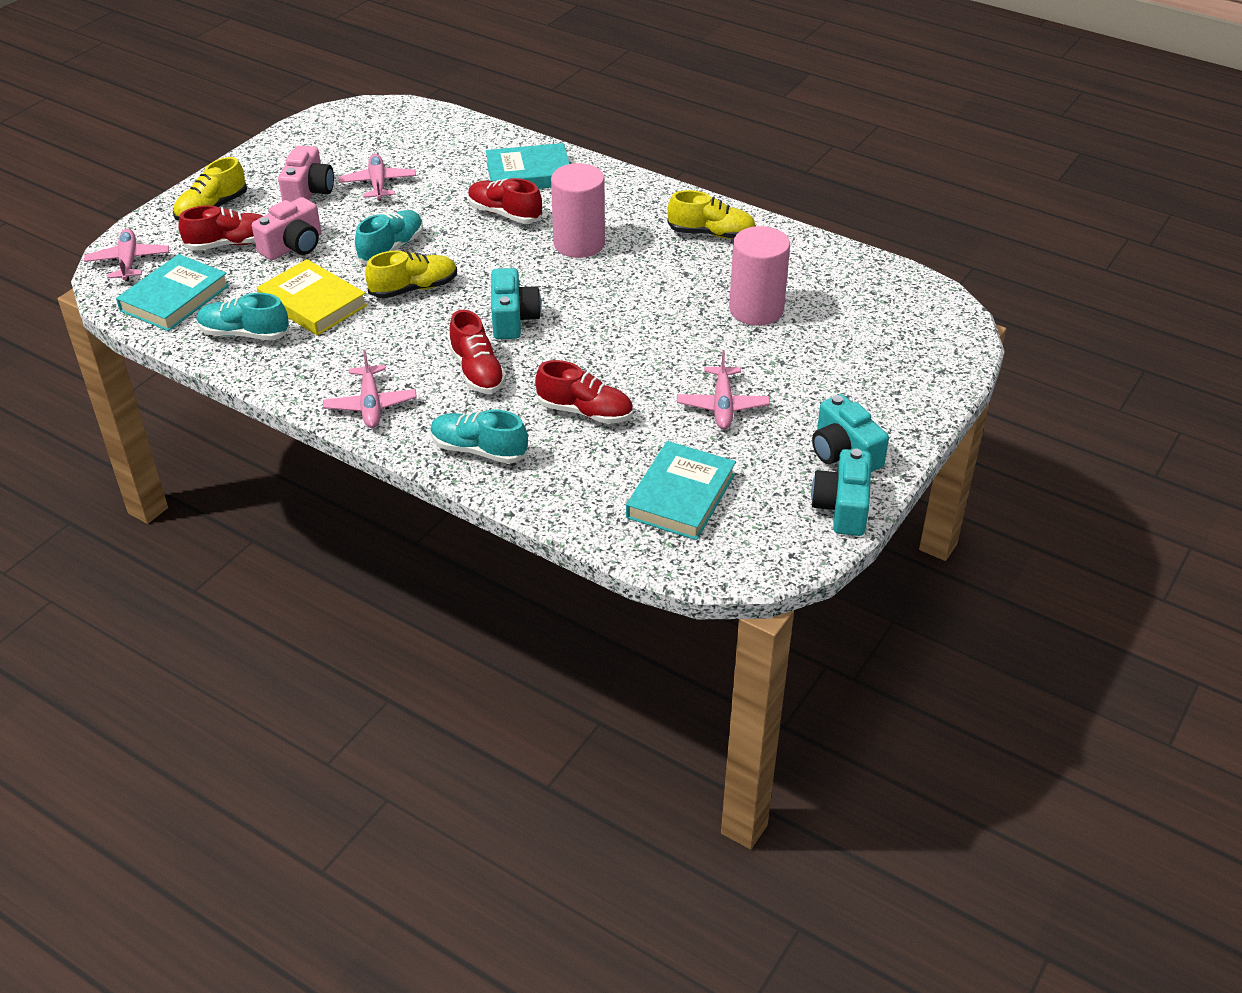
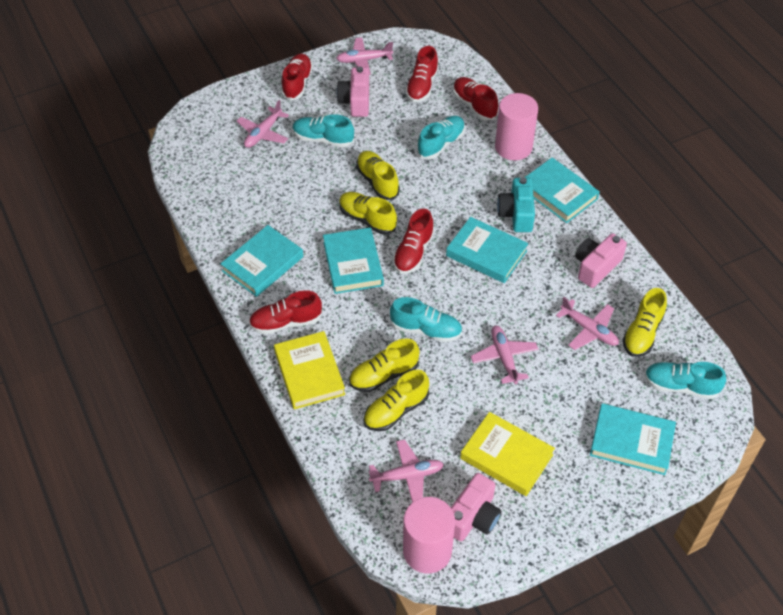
pink camera: [252,197,321,260] [278,146,334,202] = 2 -> [337,66,369,117] [451,473,501,541] [575,233,627,288] = 3
pink plane: [84,229,169,281] [323,350,417,428] [338,154,416,201] [677,350,770,429] = 4 -> [237,100,289,148] [336,38,393,75] [369,439,444,502] [471,326,538,384] [556,297,619,350] = 5
red shoe: [178,205,263,251] [449,310,506,394] [468,178,542,224] [535,360,633,424] = 4 -> [249,290,322,334] [281,53,313,101] [393,209,434,274] [405,46,439,102] [453,77,498,121] = 5
turquoise book: [116,254,229,331] [486,143,570,189] [626,441,736,540] = 3 -> [220,225,303,297] [323,228,384,294] [446,217,529,283] [525,158,600,223] [590,403,676,475] = 5
turquoise camera: [491,268,541,339] [811,449,871,536] [812,394,889,472] = 3 -> [497,177,535,232] = 1
turquoise shoe: [197,293,290,340] [355,210,423,264] [430,410,528,464] = 3 -> [293,114,354,147] [390,297,462,342] [417,116,465,159] [644,362,726,399] = 4
yellow book: [257,259,367,336] = 1 -> [274,331,345,409] [460,412,555,496] = 2
yellow shoe: [173,157,247,221] [365,250,457,299] [667,190,756,239] = 3 -> [339,192,397,234] [349,338,420,392] [356,151,400,200] [364,370,429,431] [623,288,667,357] = 5

